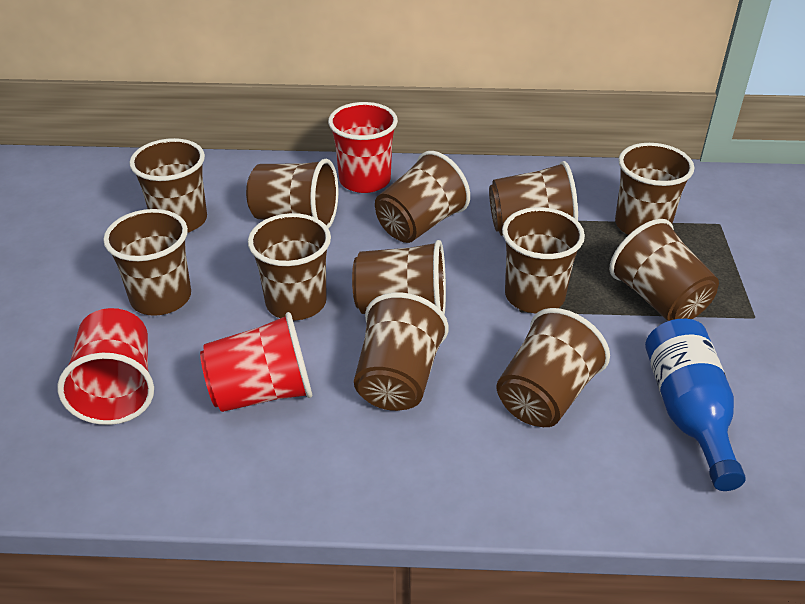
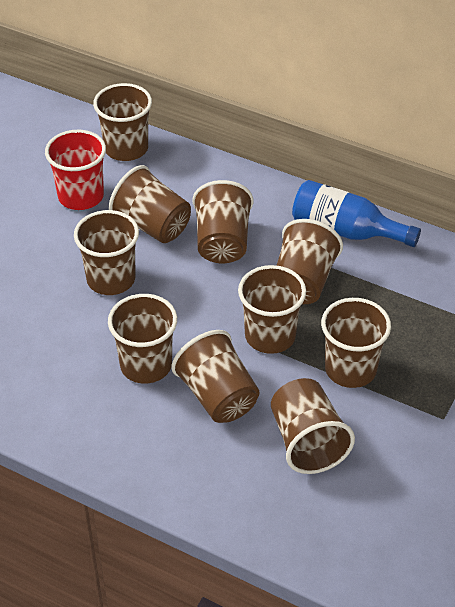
brown cup: [103,209,191,316] [129,138,207,233] [246,159,338,229] [248,213,331,320] [352,240,446,315] [354,292,449,411] [375,151,470,243] [489,161,578,236] [497,308,610,427] [502,207,585,313] [609,219,719,321] [615,143,695,235] = 12 -> [74,210,139,295] [93,83,152,161] [108,294,177,384] [109,165,191,243] [171,330,259,423] [192,180,254,263] [238,265,306,354] [271,378,355,474] [276,219,343,304] [321,298,391,388] = 10
red cup: [57,308,154,425] [200,312,312,412] [328,102,398,193] = 3 -> [45,130,106,210] = 1

